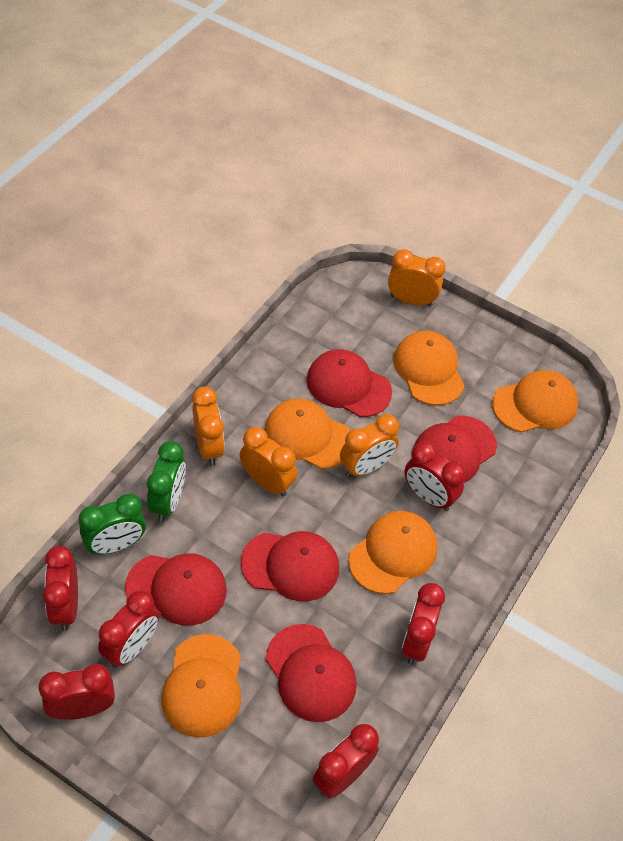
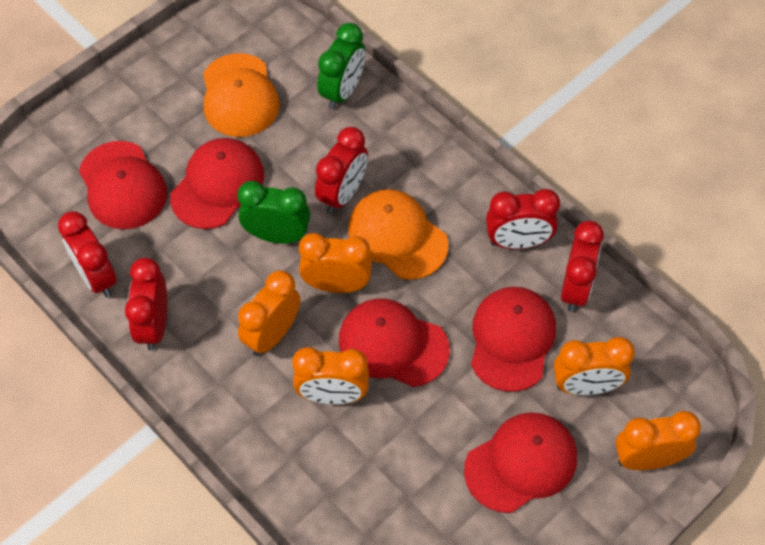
orange cap: [161,634,241,737] [265,398,350,469] [348,511,437,594] [394,331,465,405] [492,370,578,433] = 5 -> [203,53,280,137] [348,189,448,280] = 2
orange clock: [192,386,225,466] [240,427,297,497] [340,414,399,478] [388,249,446,306] = 4 -> [238,271,300,356] [292,347,369,404] [299,233,372,293] [554,337,635,395] [615,411,701,470] = 5
red clock: [38,664,115,720] [43,546,78,631] [98,590,159,668] [313,724,379,798] [401,583,445,665] [404,442,466,511] = 6 -> [58,211,117,297] [125,258,167,351] [315,127,368,214] [486,189,560,249] [561,221,604,312] = 5

